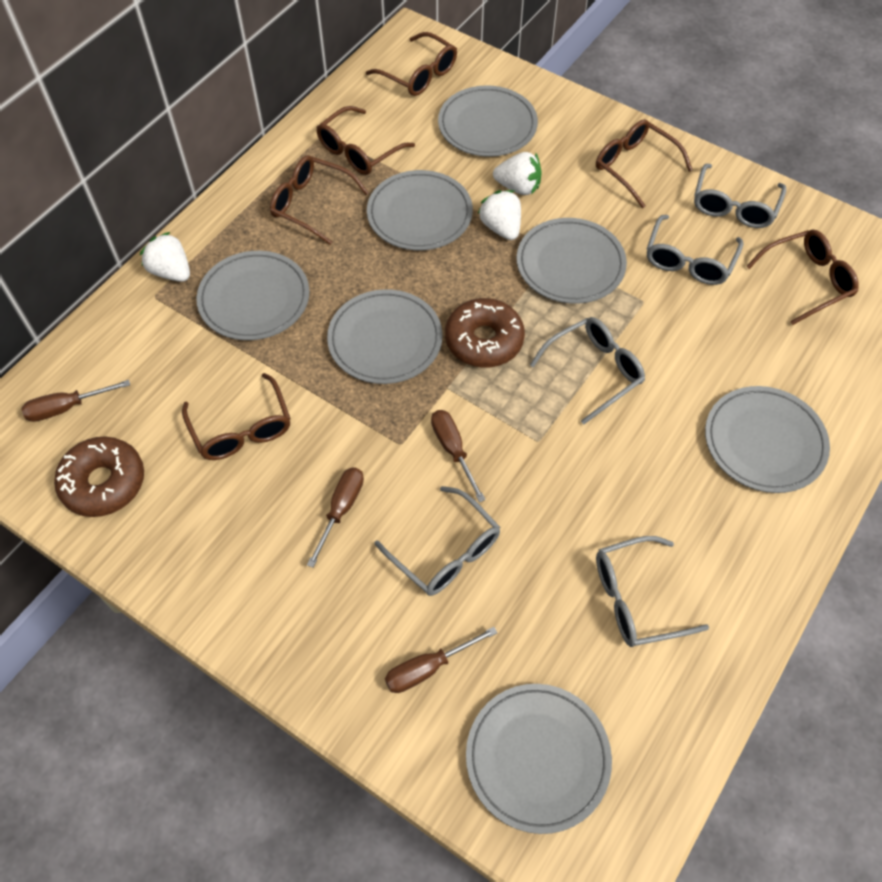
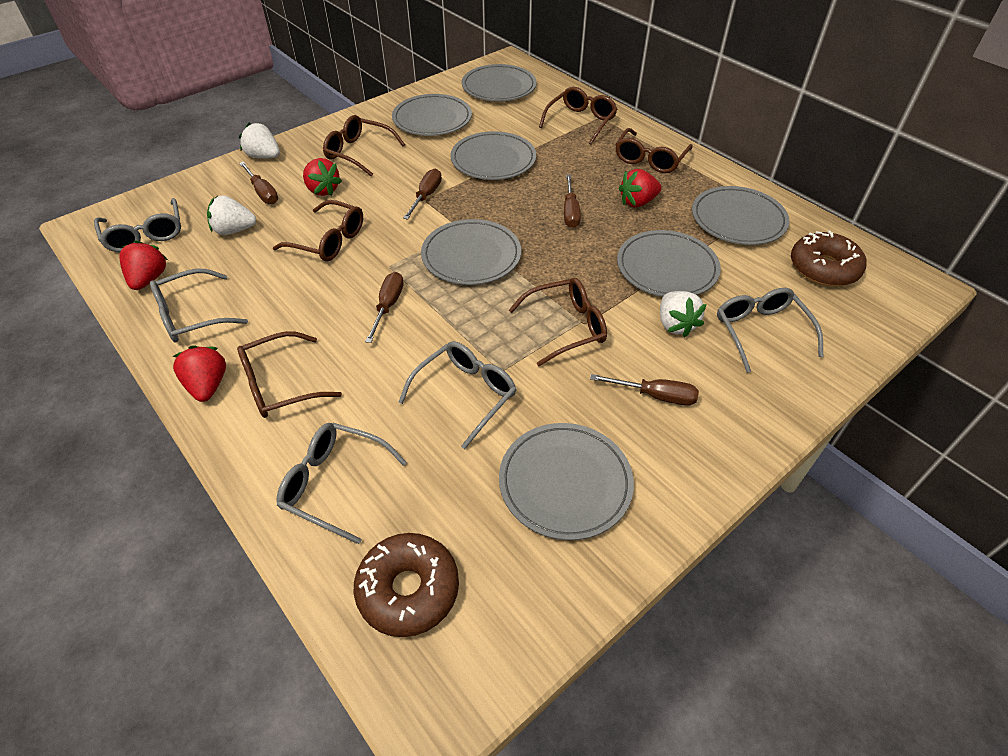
brown screwdriver: [22,380,130,422] [307,467,364,568] [385,627,498,693] [431,410,486,502] = 4 -> [239,162,278,204] [365,272,404,343] [403,169,442,220] [564,175,581,228] [590,374,699,406] = 5
red strawberry: none = 0 -> [120,240,168,290] [172,346,226,402] [303,158,342,196] [619,169,661,207] = 4

